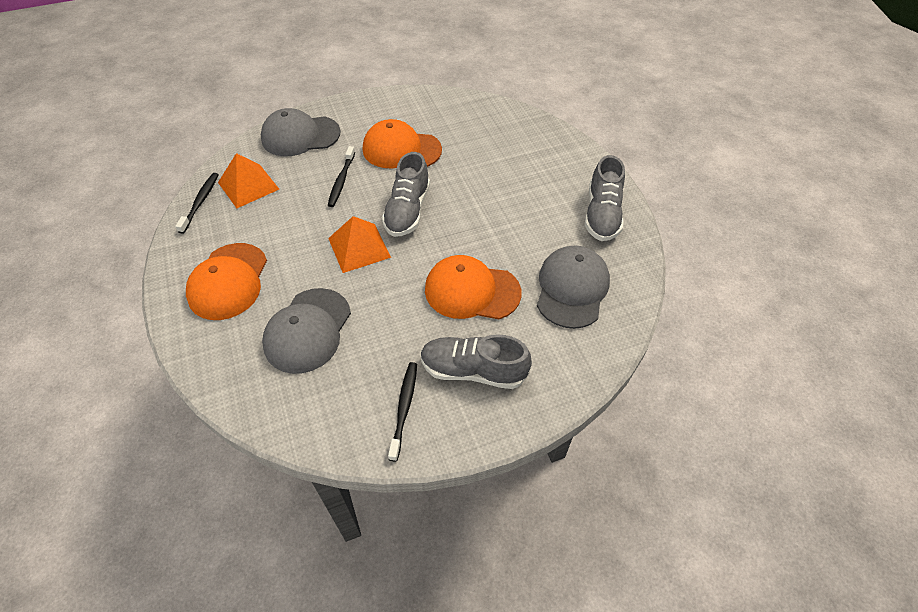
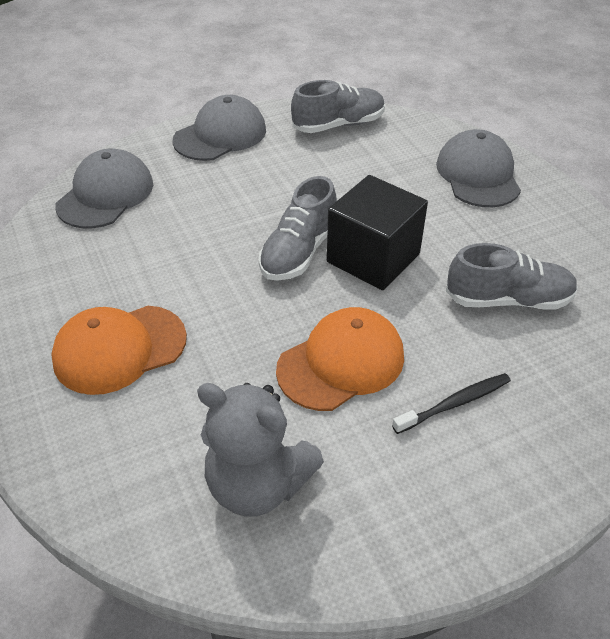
black cube: none = 0 -> [327,175,428,290] = 1
black toothbrush: [175,173,219,234] [328,146,355,207] [388,362,417,462] = 3 -> [392,373,511,434] = 1
grey teddy bear: none = 0 -> [197,383,324,517] = 1
orange cap: [186,243,267,320] [363,119,442,168] [425,255,522,319] = 3 -> [51,306,187,395] [276,307,404,411] = 2
orange pyramid: [218,153,279,208] [328,216,391,273] = 2 -> none = 0

